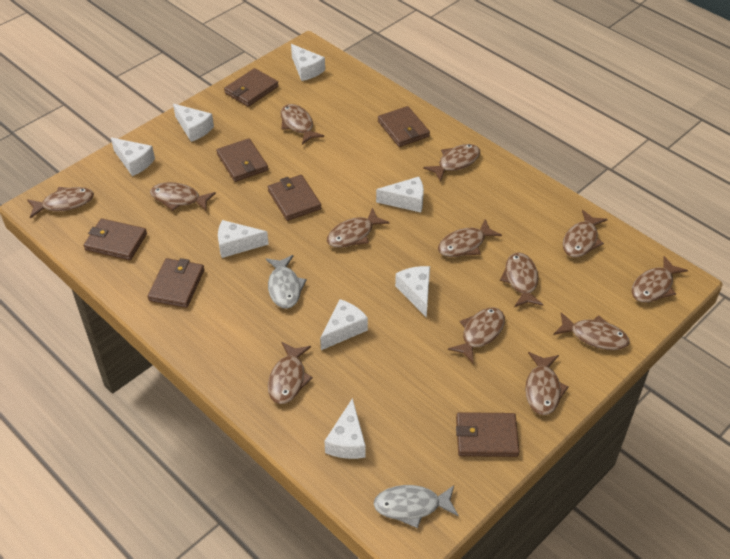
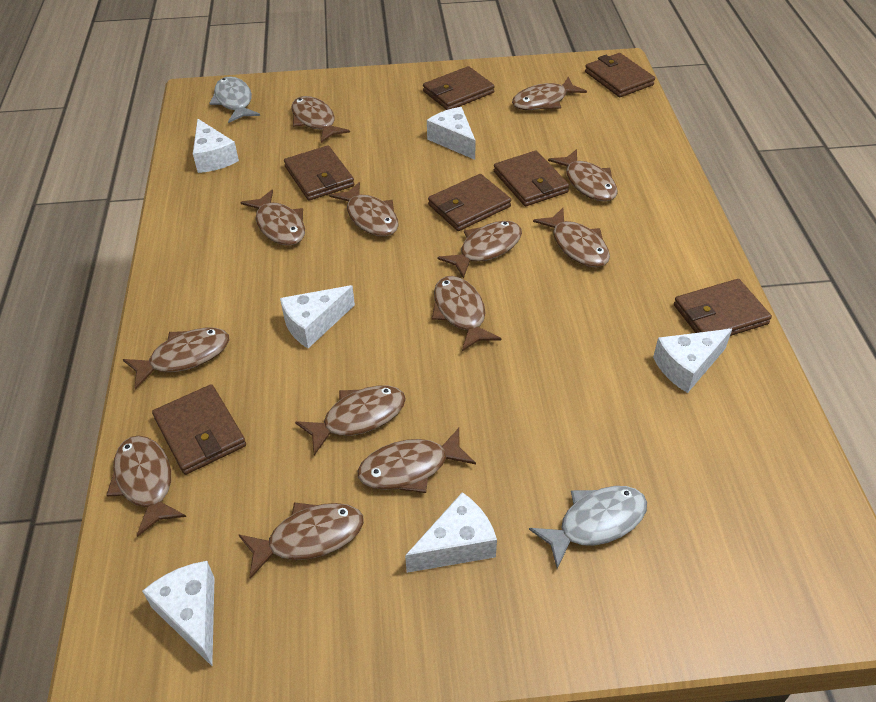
white cheese: [111,137,155,176] [173,104,214,142] [218,220,269,258] [291,44,325,81] [320,299,368,350] [324,398,366,459] [376,177,424,212] [395,266,430,318] = 8 -> [142,561,214,666] [193,119,239,173] [280,285,355,348] [405,492,497,573] [427,107,476,160] [653,329,732,393] = 6

